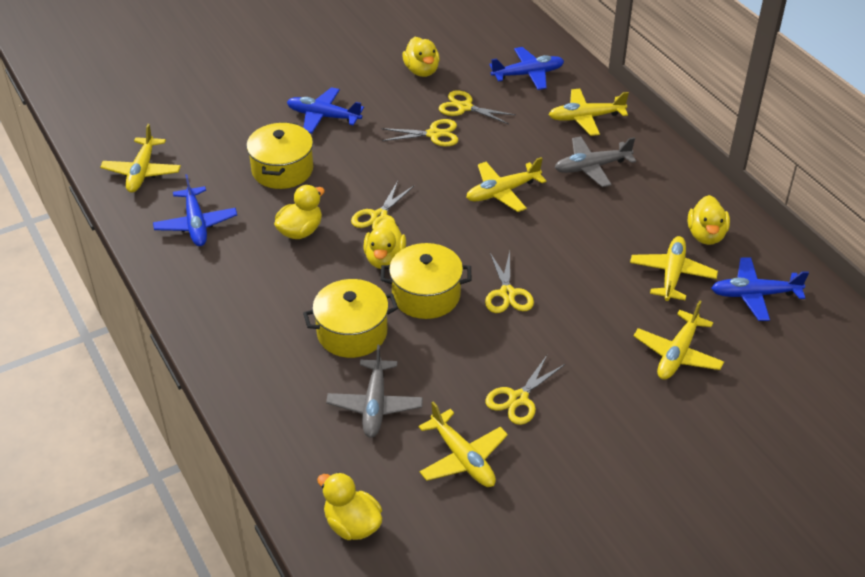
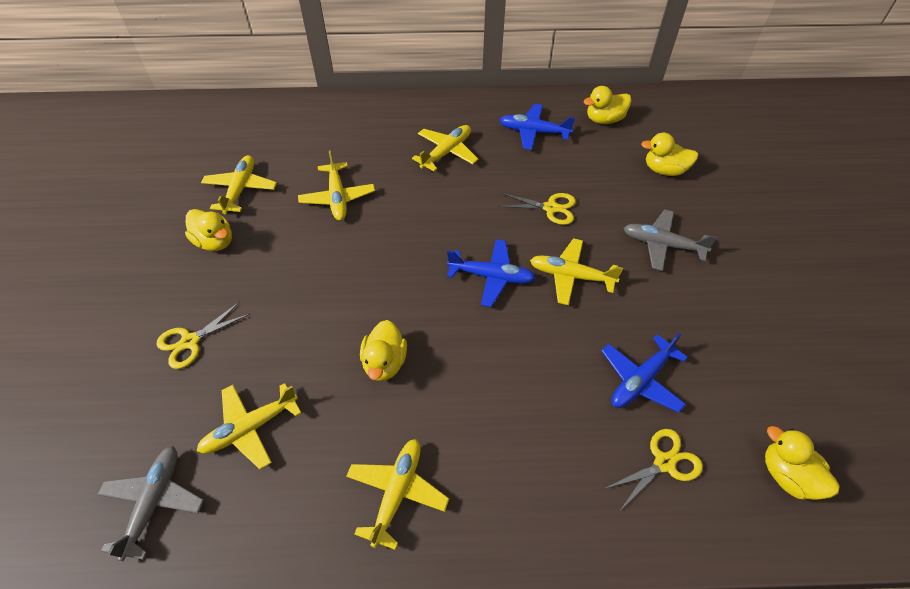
blue plane: [153,174,237,246] [287,87,364,134] [489,47,564,90] [711,257,809,321] = 4 -> [447,239,536,307] [499,104,575,150] [601,333,688,413] = 3
yellow pot: [246,122,313,189] [303,279,398,358] [381,243,471,319] = 3 -> none = 0
yellow scissors: [351,181,415,229] [381,119,458,146] [439,90,515,124] [485,251,534,313] [485,355,565,425] = 5 -> [157,302,250,369] [498,193,576,225] [604,429,703,509] = 3

